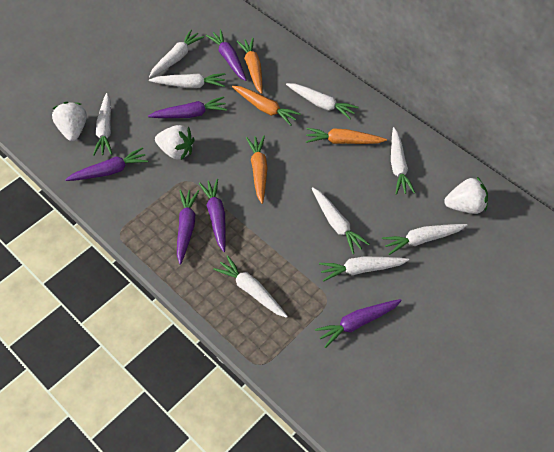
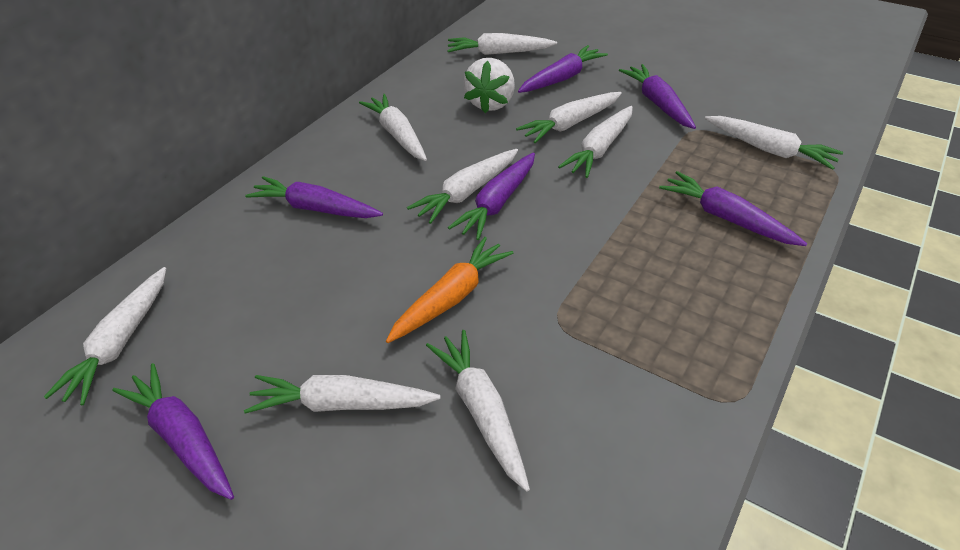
orange carrot: [232,86,301,126] [237,38,263,94] [246,136,268,204] [306,128,387,144] = 4 -> [386,237,513,343] = 1
white strawberry: [52,102,87,141] [155,125,195,160] [444,177,488,214] = 3 -> [463,58,515,113] = 1

